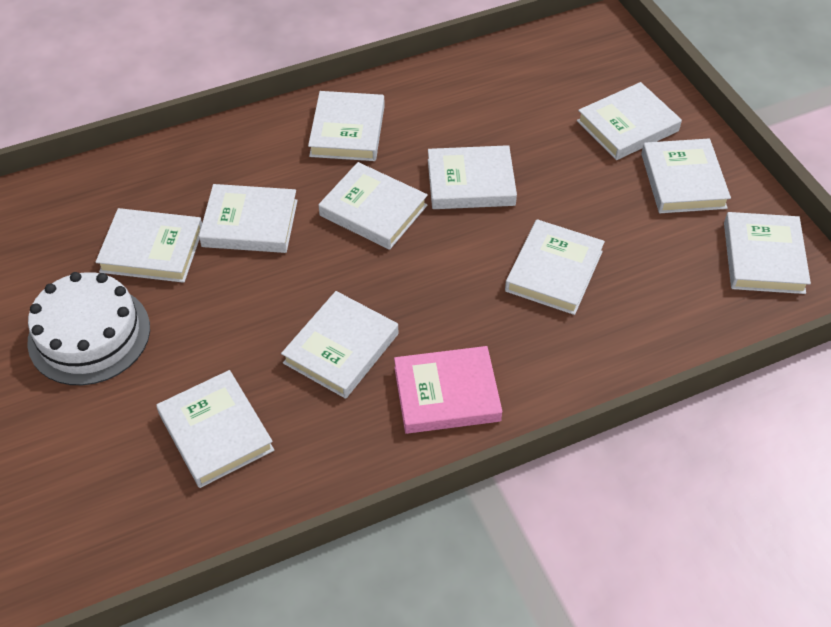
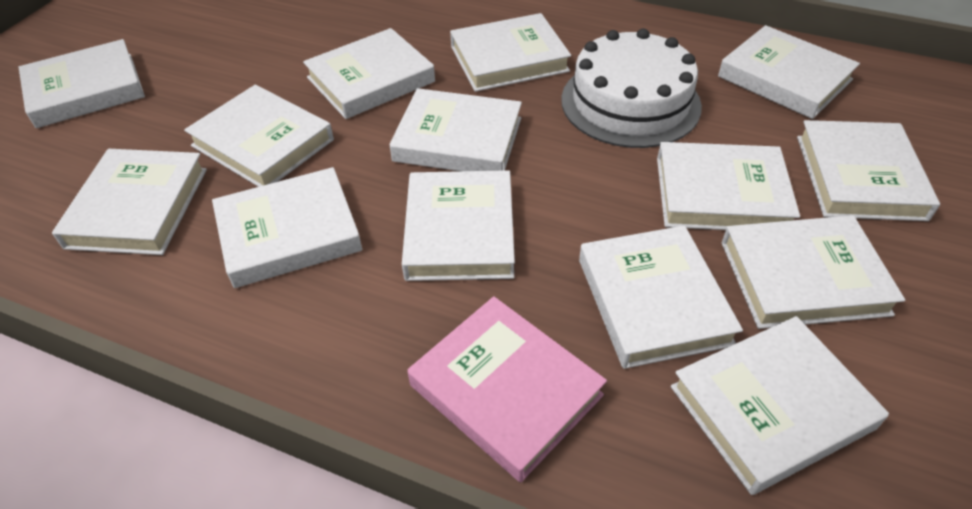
white book: [96,208,202,283] [156,370,274,488] [199,184,298,253] [281,291,398,399] [308,91,385,161] [319,162,428,250] [428,145,517,209] [505,219,605,315] [577,82,682,160] [641,139,731,213] [724,212,811,294] = 11 -> [19,39,145,128] [52,149,207,255] [184,85,334,187] [212,167,362,288] [303,28,435,119] [389,88,522,171] [402,170,515,281] [450,13,571,92] [579,225,743,369] [657,142,800,230] [671,316,889,495] [718,25,860,119] [722,215,905,329] [797,120,940,221] = 14

